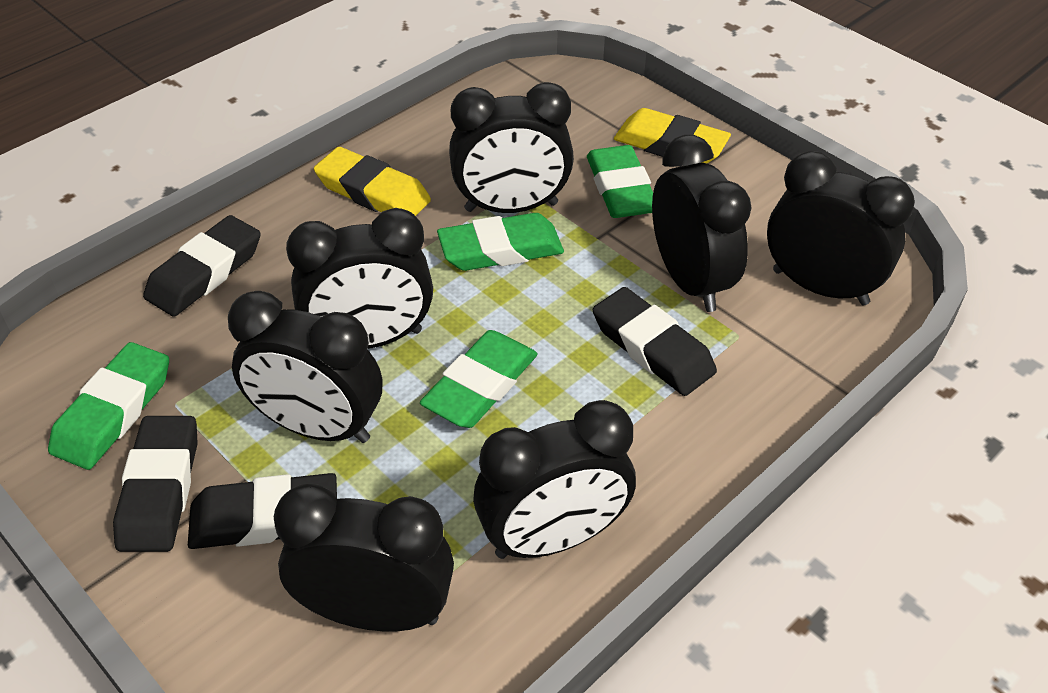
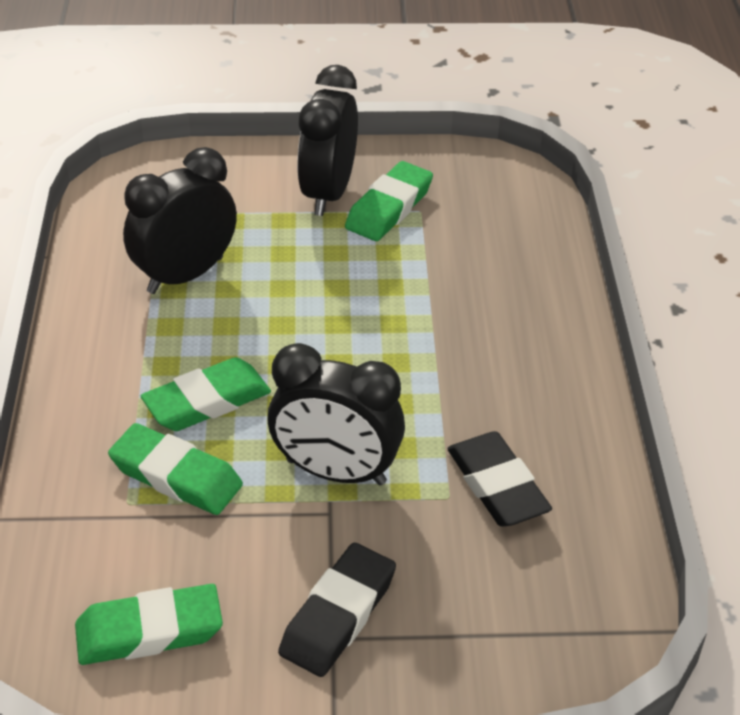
black clock: [228,291,382,443] [274,484,454,631] [286,208,433,349] [449,82,574,213] [473,400,636,559] [652,135,751,312] [767,151,915,305] = 7 -> [123,147,237,294] [267,343,405,485] [297,65,358,216] = 3
black eraser: [113,416,198,552] [143,215,261,317] [188,473,337,549] [593,287,717,396] = 4 -> [278,543,396,677] [447,431,552,527] = 2
yellow eraser: [314,147,431,216] [614,108,731,163] = 2 -> none = 0

